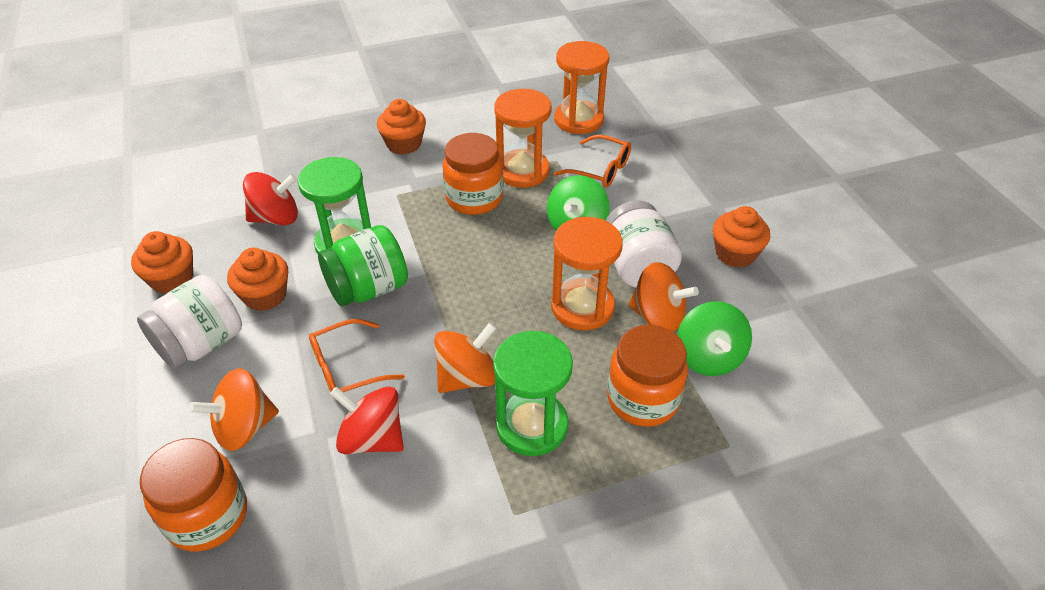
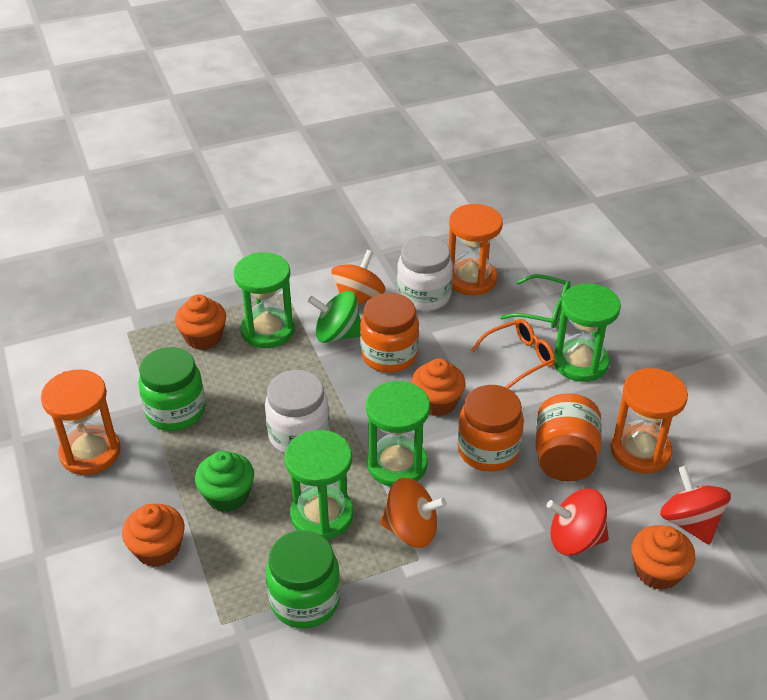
green cupcake: none = 0 -> [195,451,254,512] = 1
green glasses: none = 0 -> [500,274,571,328] = 1
green hourglass: [298,157,371,254] [493,331,573,456] = 2 -> [234,252,295,348] [285,430,354,540] [366,381,430,487] [554,283,621,382] = 4
green jar: [318,225,408,306] = 1 -> [138,347,205,431] [266,530,341,628] = 2
green spinning top: [547,175,609,231] [677,301,752,376] = 2 -> [308,291,361,343] = 1
orange glasses: [309,319,405,399] [554,134,631,188] = 2 -> [471,319,555,389] = 1
orange spinning top: [189,368,279,451] [434,323,496,393] [628,262,699,332] = 3 -> [331,250,386,306] [380,477,447,548] = 2

